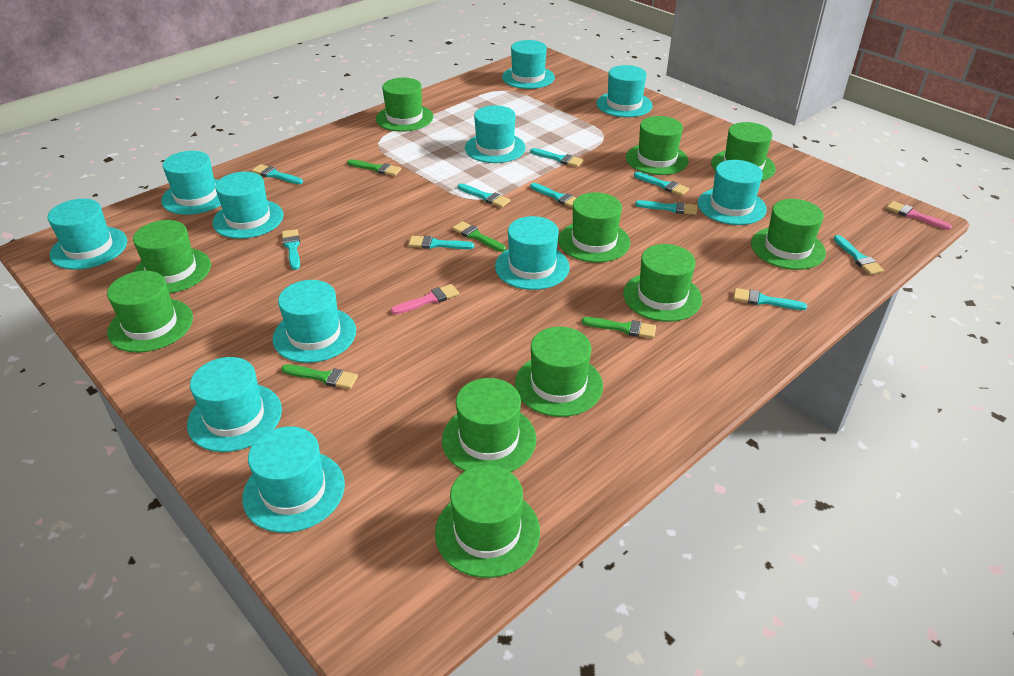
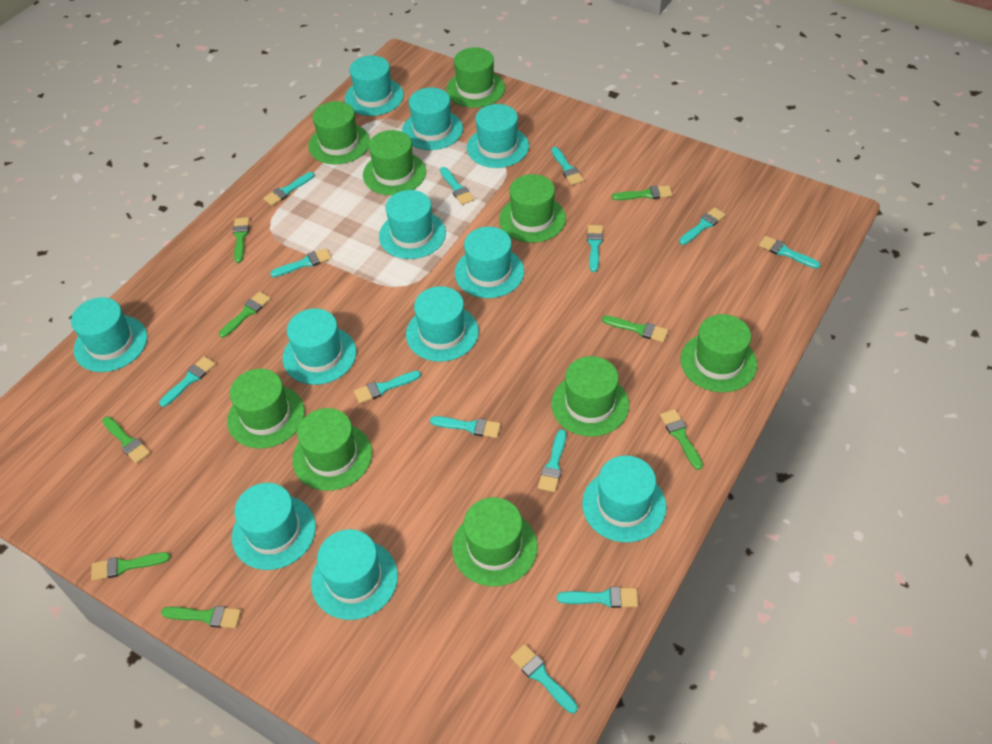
green brush: [281,364,358,389] [347,159,401,176] [452,221,506,252] [582,317,656,338] = 4 -> [91,552,171,581] [102,416,150,464] [161,606,241,628] [219,292,271,338] [233,217,249,263] [602,316,668,342] [612,185,672,200] [660,409,703,470] = 8
green hat: [107,271,193,352] [133,220,211,293] [376,78,433,132] [435,465,540,578] [442,378,536,472] [515,327,603,417] [559,192,630,263] [623,244,702,322] [626,116,689,175] [711,122,776,181] [751,199,826,270] = 11 -> [227,369,305,449] [292,408,372,491] [308,101,370,164] [363,130,426,195] [446,47,505,108] [452,497,538,586] [499,174,566,243] [551,356,629,437] [681,314,757,392] = 9
pink brush: [391,284,459,314] [886,201,952,230] = 2 -> none = 0
turquoise brush: [252,164,303,184] [282,229,300,270] [408,236,474,249] [458,183,510,208] [530,148,583,167] [530,183,576,208] [634,172,689,196] [635,200,698,215] [733,288,807,310] [834,235,884,275] = 10 -> [159,356,216,407] [263,172,314,206] [270,248,332,277] [354,371,421,404] [430,416,501,438] [440,167,474,205] [511,644,578,714] [538,429,566,492] [551,147,584,185] [557,587,638,608] [587,225,603,272] [679,207,726,245] [758,236,820,269] = 13

